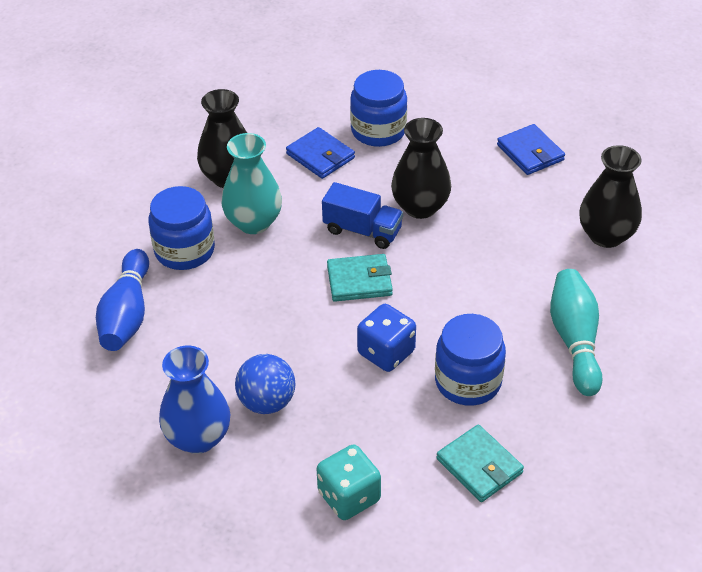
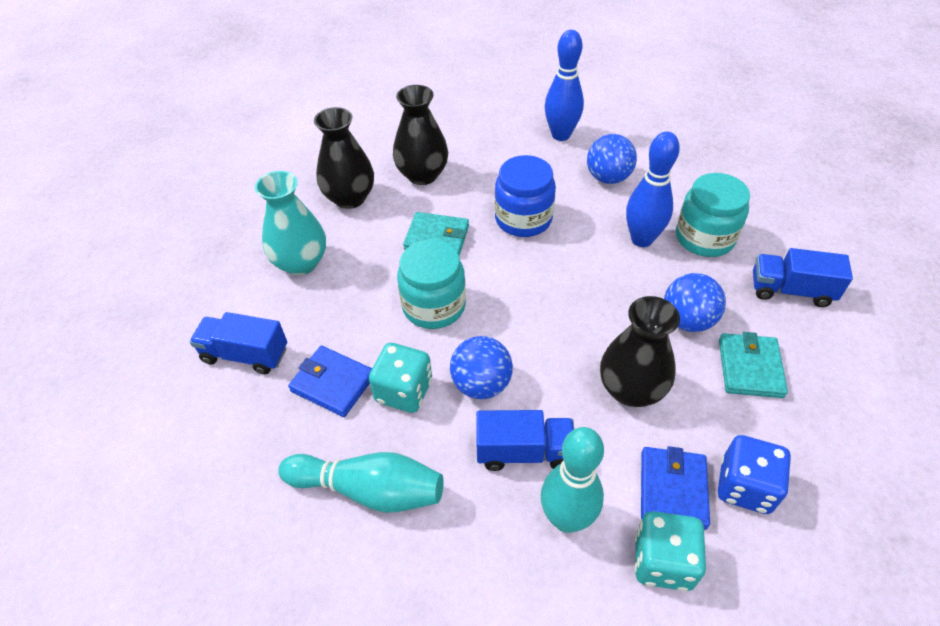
blue ball: [235,354,295,414] = 1 -> [450,336,513,399] [587,134,637,184] [664,273,726,332] = 3
blue bowling pin: [96,249,149,351] = 1 -> [545,30,584,141] [626,131,680,247] = 2
blue jar: [149,186,215,270] [350,70,407,147] [435,314,506,406] = 3 -> [495,155,556,237] = 1
blue truck: [322,182,403,249] = 1 -> [190,312,287,374] [476,410,574,471] [753,248,853,307] = 3
blue vase: [159,346,230,454] = 1 -> none = 0
turquoise bowling pin: [550,269,603,396] = 1 -> [278,452,444,513] [541,427,604,533] = 2
turquoise dice: [317,445,381,520] = 1 -> [369,343,432,413] [634,511,706,591] = 2
turquoise jar: none = 0 -> [397,240,466,329] [676,173,750,257] = 2

